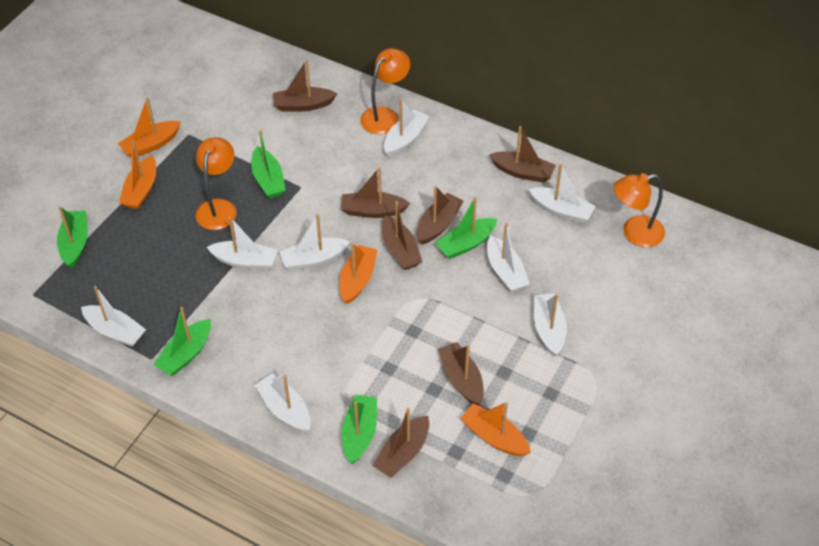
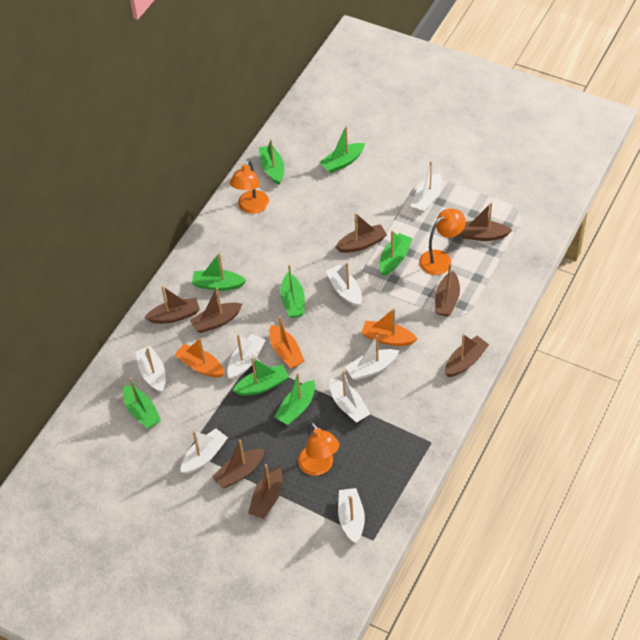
brown boat: [273,60,338,112] [341,167,410,218] [373,408,429,478] [382,201,423,270] [416,186,464,245] [438,342,484,405] [489,126,556,183] = 7 -> [144,286,200,324] [190,288,243,333] [212,440,265,488] [248,464,282,519] [335,213,387,253] [435,263,460,316] [445,334,489,377] [459,203,512,241] = 8
green boat: [57,206,88,268] [153,307,211,376] [251,130,285,198] [341,395,377,464] [435,197,497,259] = 5 -> [123,377,161,429] [192,253,246,291] [233,357,289,396] [259,139,284,185] [275,373,315,425] [280,265,305,318] [320,126,365,173] [379,231,413,276] = 8
orange boat: [118,97,181,158] [119,141,156,209] [339,243,377,304] [460,402,531,456] = 4 -> [174,338,225,377] [269,316,304,369] [361,308,417,346] = 3

